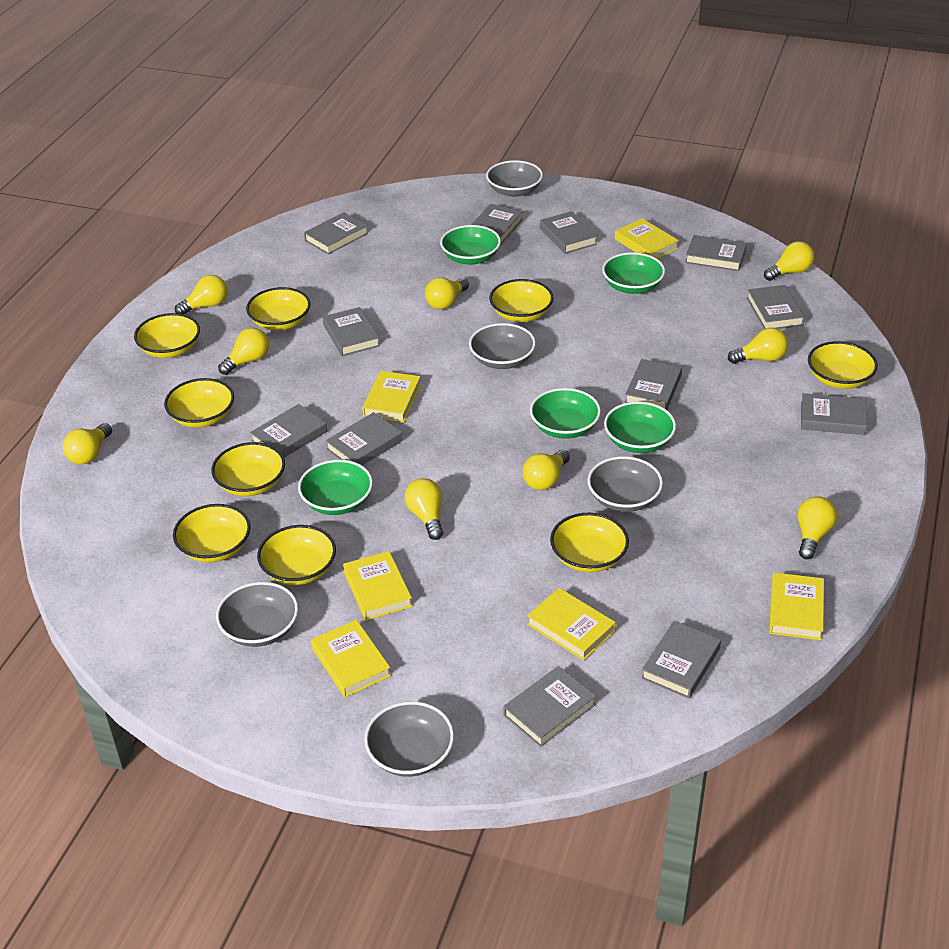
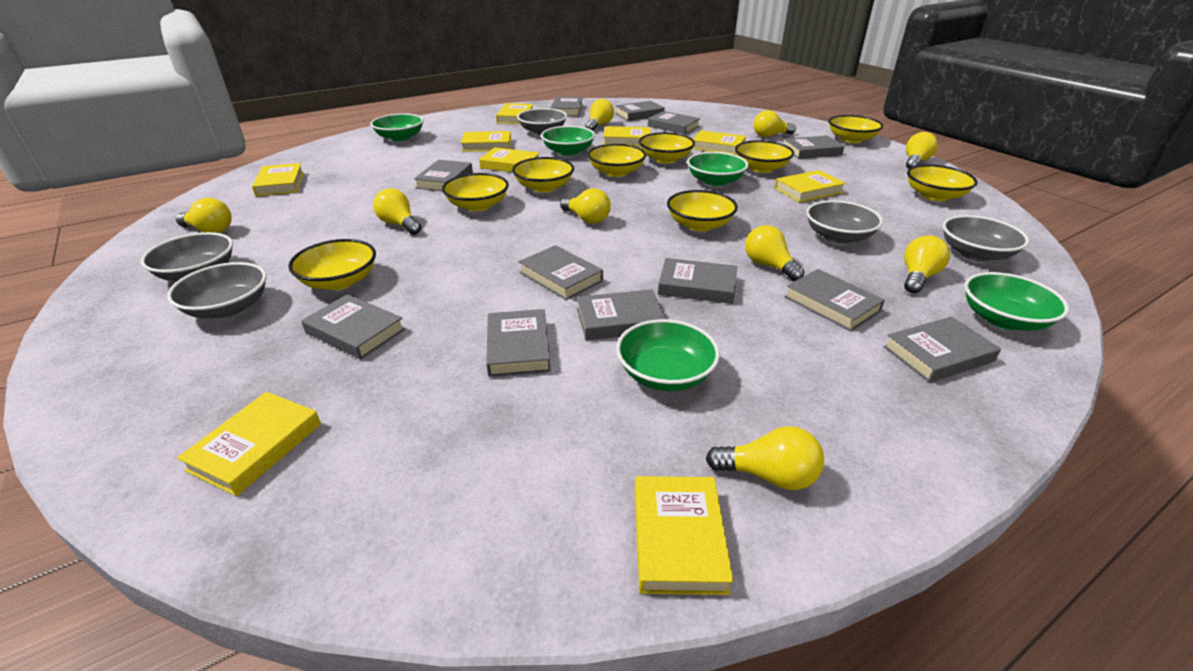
yellow book: [311,620,391,697] [343,551,412,621] [362,371,421,422] [527,588,616,660] [615,218,679,259] [769,572,824,640] = 6 -> [177,392,321,496] [252,163,304,196] [461,131,511,152] [479,147,540,172] [496,103,534,124] [603,126,651,146] [635,476,734,595] [692,130,746,155] [775,170,846,202] = 9

